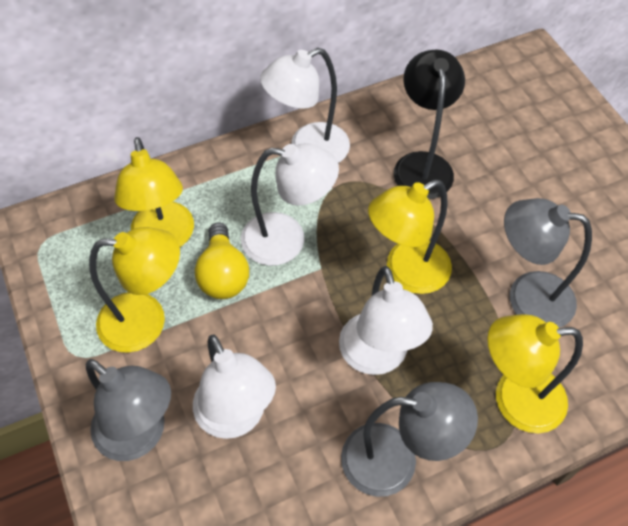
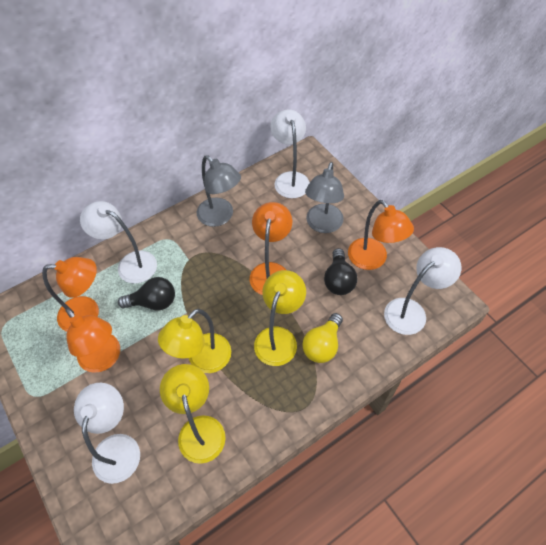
black lamp: [394,49,465,199] = 1 -> none = 0
black light bulb: none = 0 -> [118,277,175,310] [324,248,357,295] = 2
grey lamp: [86,359,171,461] [341,382,478,497] [504,198,592,328] = 3 -> [197,155,241,227] [305,162,344,233] = 2
orange lamp: none = 0 -> [42,257,99,332] [66,308,120,373] [250,202,292,295] [348,200,414,270] = 4
yellow lamp: [89,227,180,353] [114,137,194,247] [368,180,452,294] [488,314,583,433] = 4 -> [158,309,231,373] [160,364,226,464] [254,270,306,366] = 3

